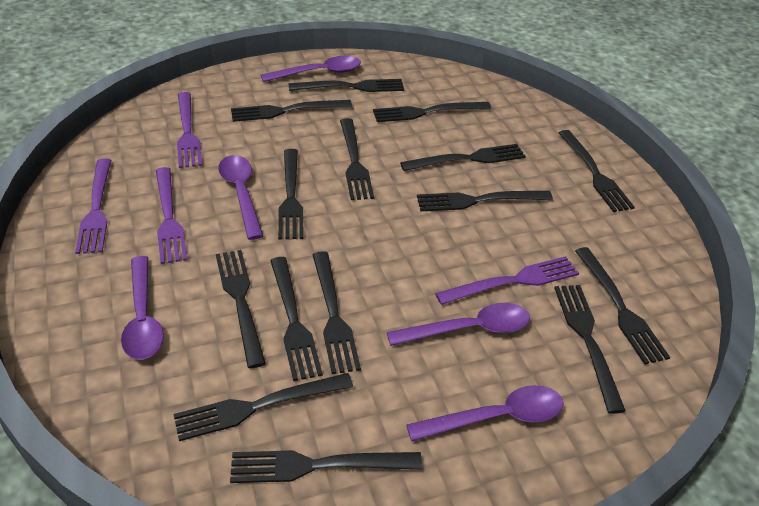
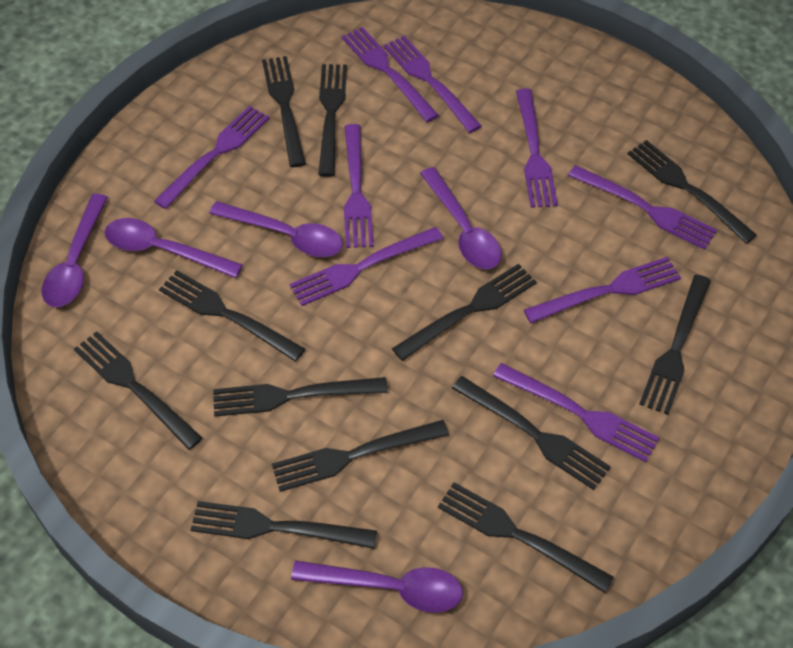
black fork: [173,373,353,441] [216,250,266,368] [230,450,422,483] [231,100,352,122] [270,257,323,381] [278,149,304,239] [288,79,404,92] [312,251,361,374] [340,118,374,200] [373,102,491,122] [400,144,526,171] [417,191,553,211] [554,285,626,414] [559,130,635,212] [575,247,670,365] = 15 -> [74,331,203,450] [159,270,305,362] [191,501,377,549] [213,377,388,417] [262,56,306,167] [272,420,449,492] [318,64,347,177] [392,264,537,361] [438,482,614,593] [452,376,611,490] [628,140,757,244] [639,274,711,415] = 12
purple fork: [75,158,111,254] [156,167,187,264] [177,92,202,168] [435,256,579,305] = 4 -> [154,106,270,209] [289,227,443,306] [342,27,439,122] [344,124,374,248] [384,36,482,133] [493,363,659,462] [516,89,558,208] [524,257,681,323] [568,165,717,250] = 9

